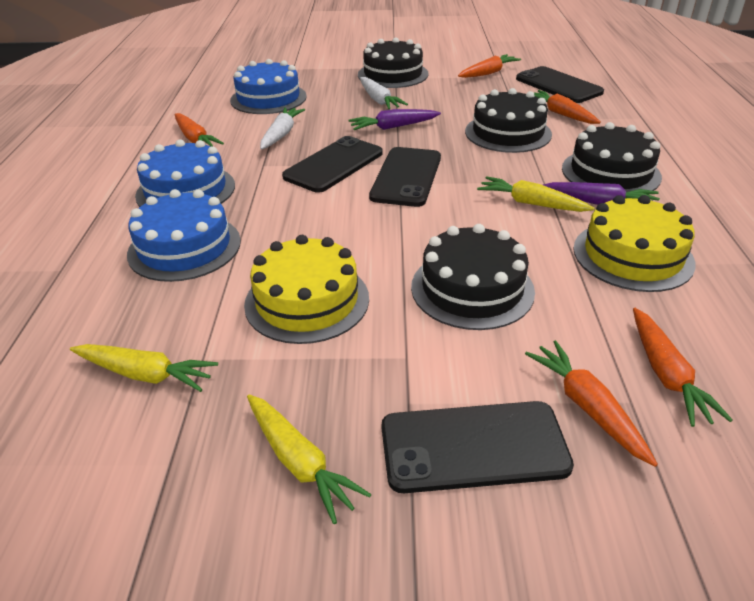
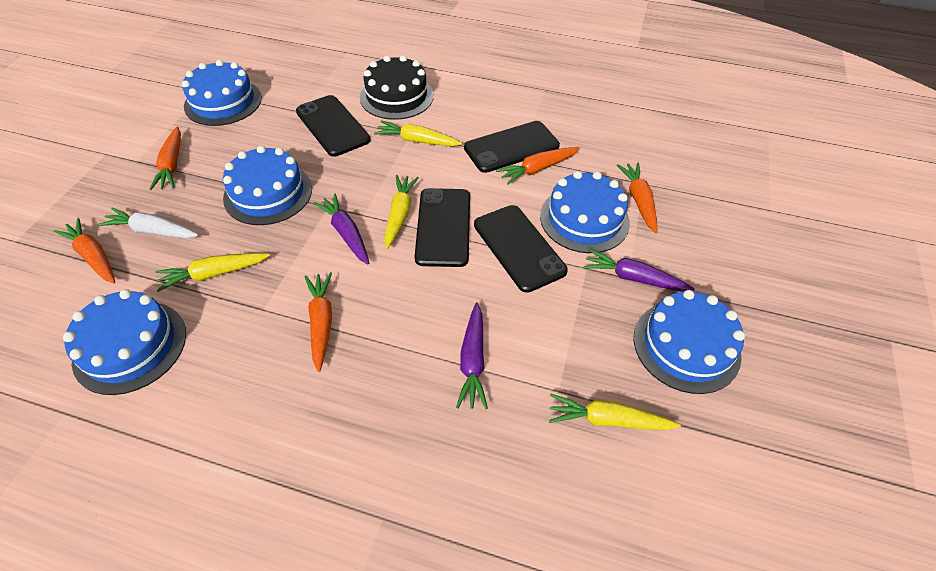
black cake: [358,37,429,88] [411,224,535,330] [465,88,552,153] [562,122,662,192] = 4 -> [360,55,434,120] = 1
blue cake: [127,189,241,282] [135,139,235,207] [230,59,307,114] = 3 -> [63,289,186,395] [182,60,262,126] [223,146,312,225] [540,171,630,253] [634,290,745,394] = 5
purple carrot: [348,109,441,130] [543,182,660,205] = 2 -> [313,194,369,265] [456,302,488,409] [583,249,695,291] = 3
white carrot: [260,107,305,150] [360,77,408,110] = 2 -> [98,208,199,238] = 1
yellow cake: [244,235,369,344] [573,195,696,292] = 2 -> none = 0
yellow carrot: [70,344,218,392] [247,394,372,524] [477,176,595,212] = 3 -> [156,253,270,292] [374,120,462,146] [384,175,419,249] [549,394,681,430] = 4

